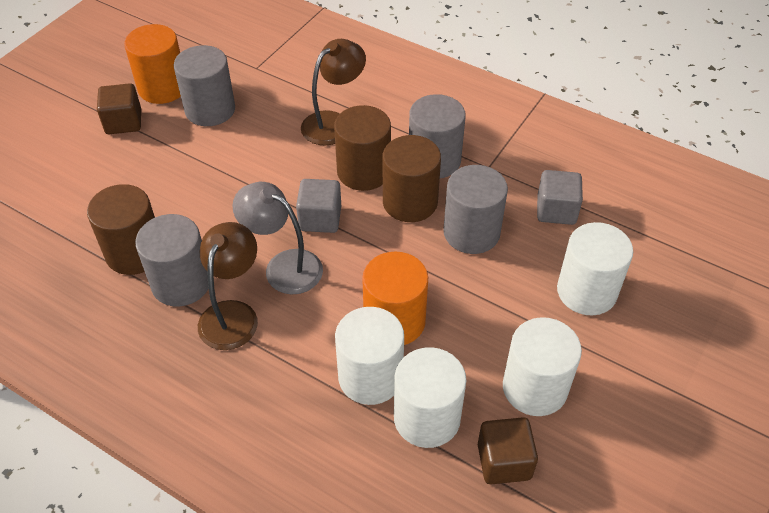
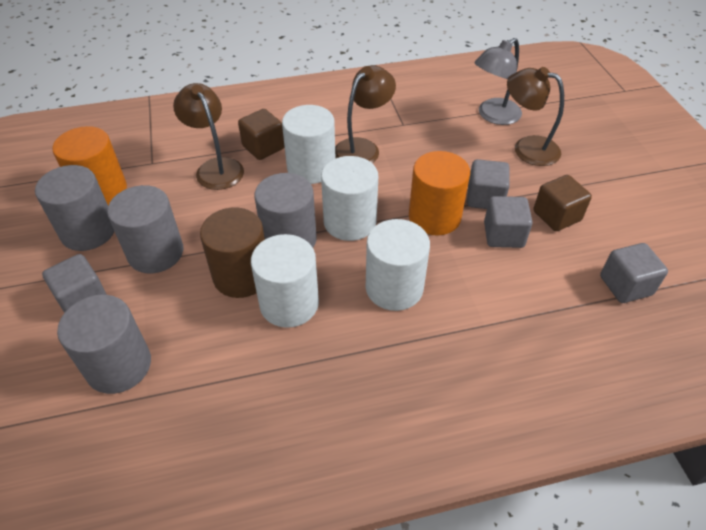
brown cylinder: [87,184,155,275] [334,105,391,191] [383,135,441,222] = 3 -> [200,207,265,298] = 1
brown lamp: [198,222,258,350] [301,39,366,145] = 2 -> [173,83,244,190] [335,65,396,163] [507,67,564,166] = 3
grey cube: [296,179,341,233] [537,170,583,225] = 2 -> [42,254,107,313] [467,159,510,209] [484,196,533,248] [600,243,668,303] = 4

